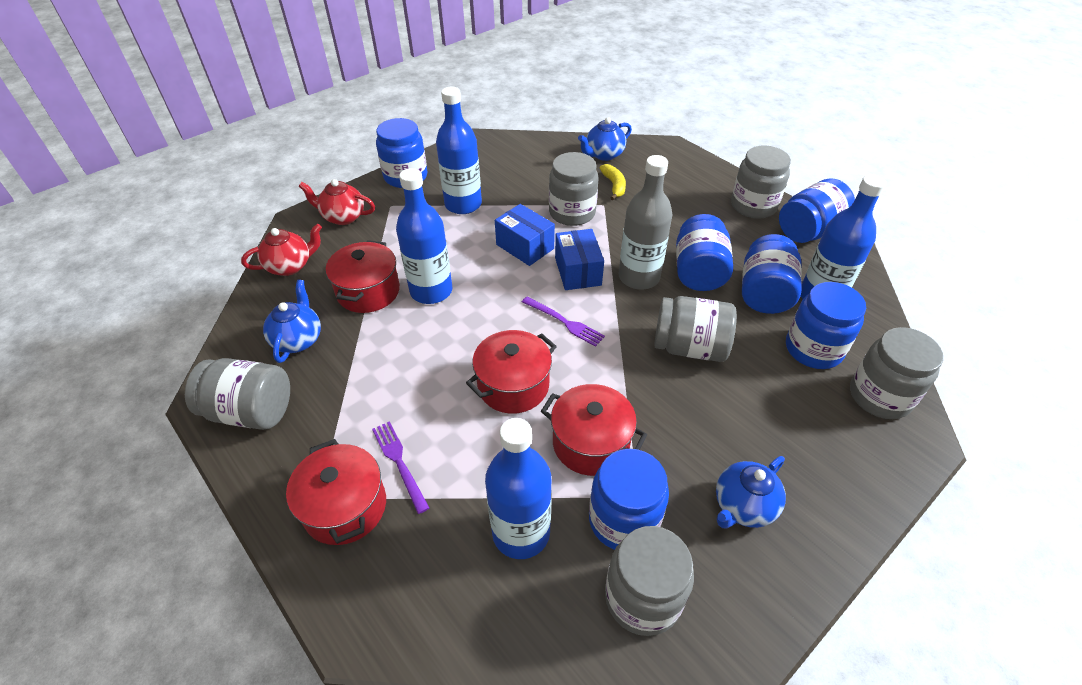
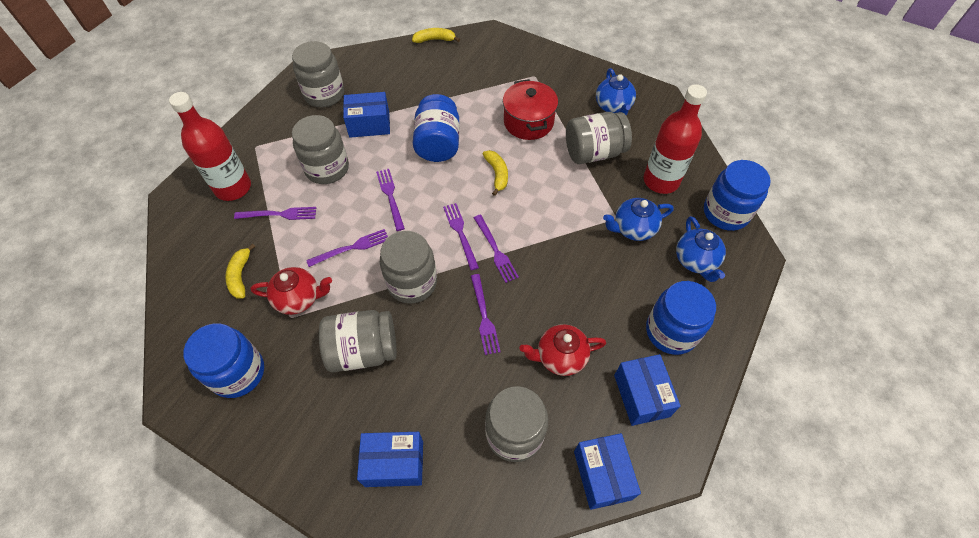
blue bottle: [396,168,452,304] [436,87,482,214] [485,418,552,559] [801,174,886,299] = 4 -> none = 0
blue box: [495,204,555,266] [555,229,604,290] = 2 -> [343,92,390,138] [357,432,423,487] [574,433,641,510] [614,354,681,426] = 4
blue jar: [376,118,427,188] [589,449,669,550] [676,214,733,291] [742,234,802,314] [779,178,855,243] [786,282,866,369] = 6 -> [183,323,264,398] [413,94,459,162] [646,281,716,355] [704,160,771,231] = 4
grey bottle: [619,155,673,290] = 1 -> none = 0
purple fork: [372,421,429,514] [522,297,605,347] = 2 -> [234,207,316,220] [306,229,388,267] [376,169,405,231] [443,203,479,270] [471,274,501,355] [474,215,519,283] = 6
red bottle: none = 0 -> [169,92,251,201] [644,84,707,194] = 2
red pot: [286,439,386,545] [326,240,400,313] [466,330,557,414] [541,384,647,476] = 4 -> [503,79,558,140] = 1
yellow banana: [600,164,626,200] = 1 -> [225,243,255,299] [412,28,460,43] [483,150,508,196] = 3

